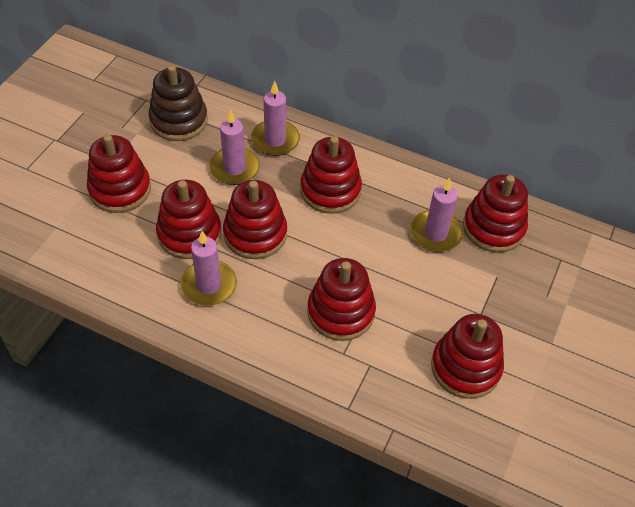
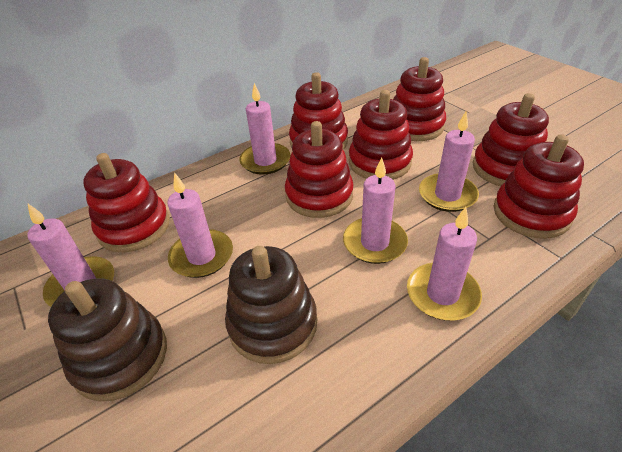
brown stacking toy: [149,65,208,141] = 1 -> [48,278,167,401] [225,246,317,364] = 2
pink candle: [181,231,237,306] [209,109,260,185] [251,81,300,156] [410,177,463,252] = 4 -> [27,204,114,307] [167,172,233,278] [239,83,290,175] [343,157,408,264] [407,207,482,320] [419,112,479,212] = 6

